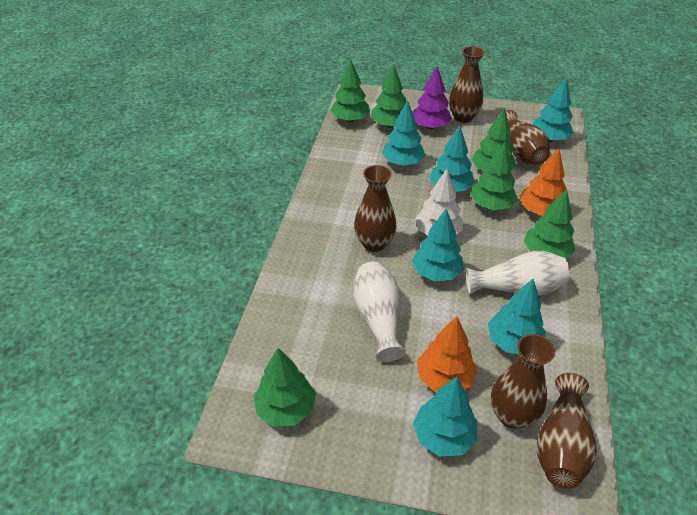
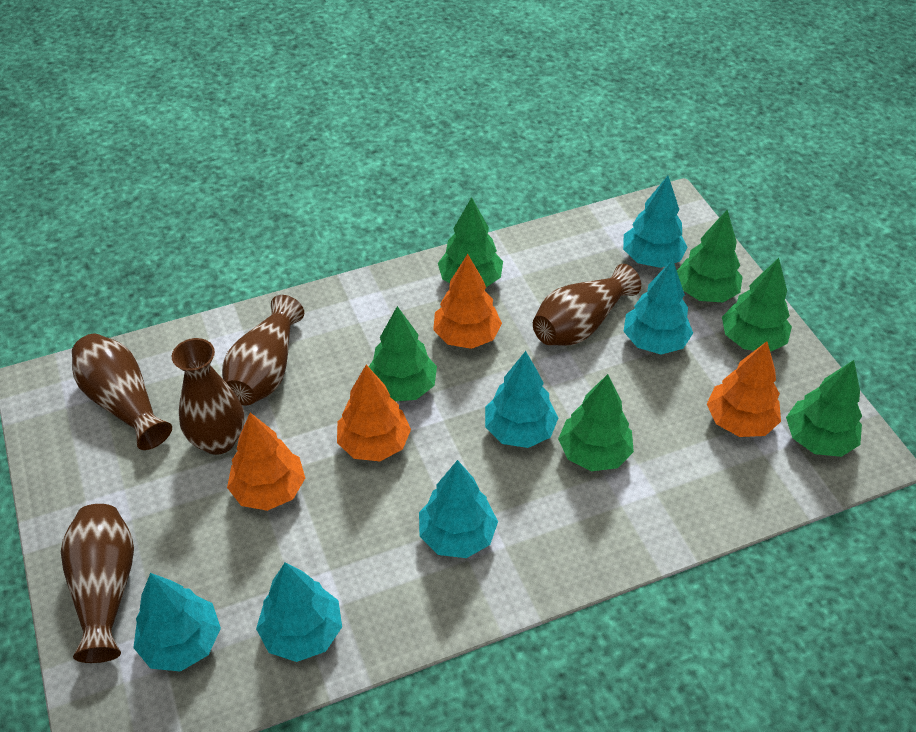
orange tree: [417,316,477,392] [520,148,566,216] = 2 -> [227,413,305,511] [337,365,411,461] [433,254,502,349] [707,341,781,437] = 4
purple tree: [413,66,452,129] = 1 -> none = 0
white tree: [415,169,463,236] = 1 -> none = 0
white vase: [352,262,406,362] [466,251,570,296] = 2 -> none = 0

